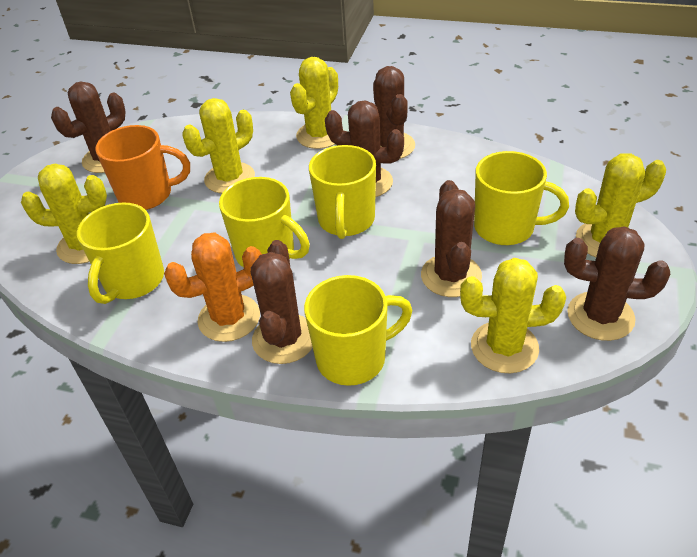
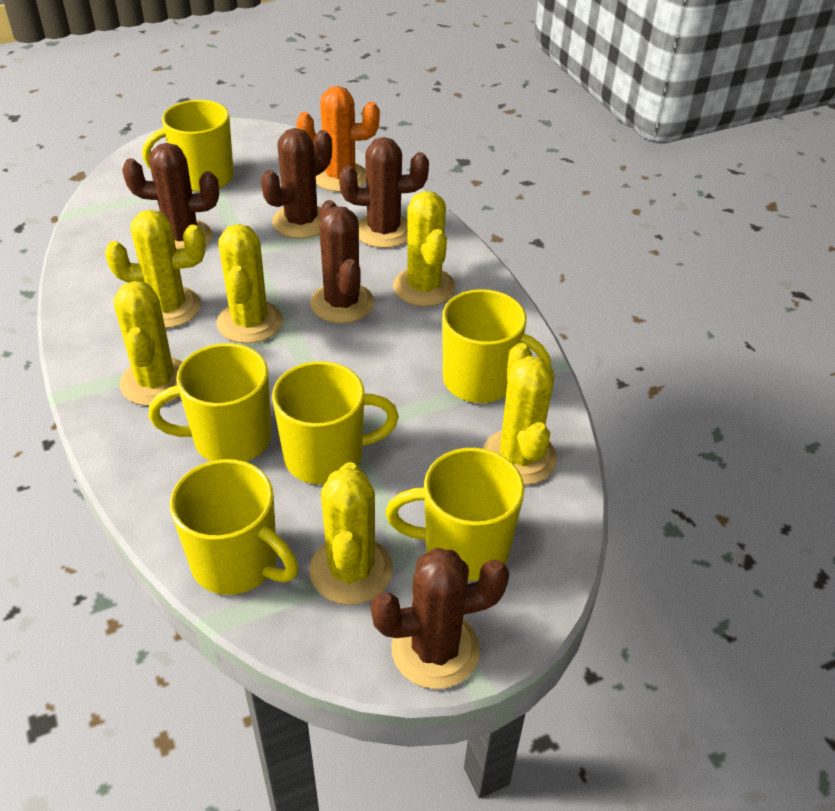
brown cactus: [51,81,126,173] [251,240,313,364] [325,101,404,197] [373,66,415,159] [421,180,482,297] [564,226,670,341] = 6 -> [122,143,219,249] [261,128,332,239] [310,200,374,324] [339,137,429,248] [371,548,509,689] = 5
orange mug: [95,125,190,210] = 1 -> none = 0
yellow cactus: [21,164,107,264] [182,98,255,193] [290,57,338,149] [460,258,566,373] [575,153,666,257] = 5 -> [105,210,206,328] [114,281,182,406] [217,224,283,344] [309,462,393,605] [393,191,456,307] [483,343,557,485] = 6
yellow mug: [77,202,164,304] [219,177,310,267] [304,275,412,386] [309,145,376,239] [474,151,569,245] = 5 -> [142,100,234,192] [149,343,271,462] [170,459,298,595] [272,361,399,485] [385,448,525,581] [442,289,551,403] = 6

